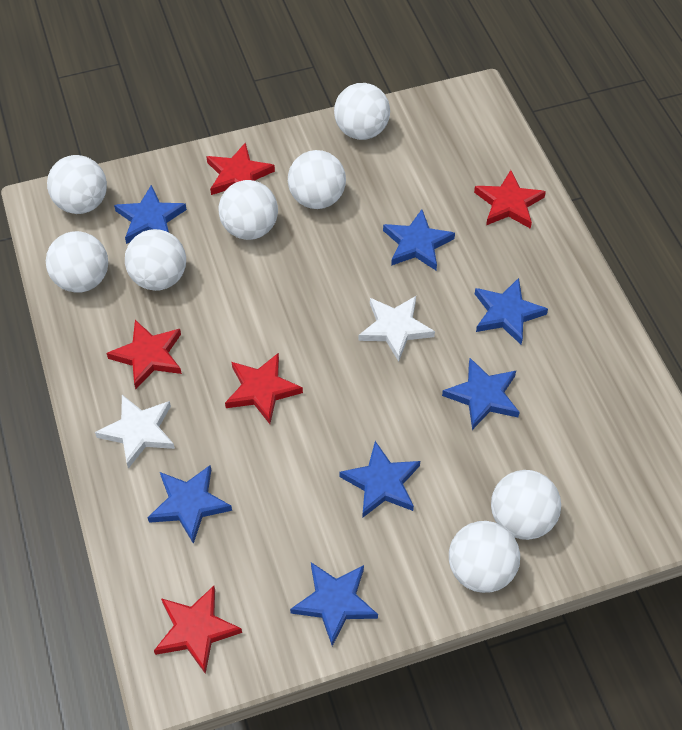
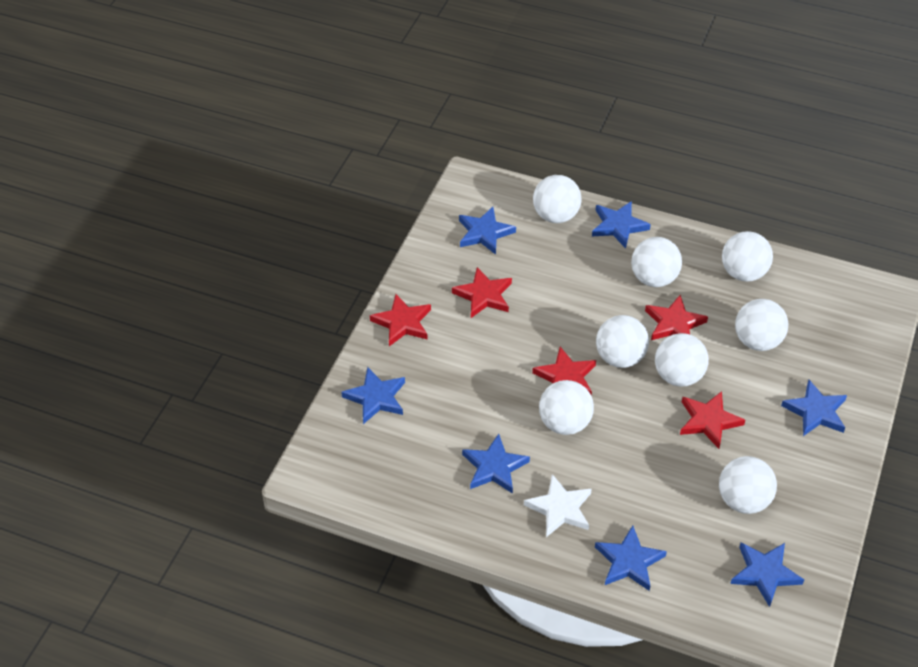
white star: [95,395,175,469] [358,296,435,362] = 2 -> [524,474,592,537] = 1

